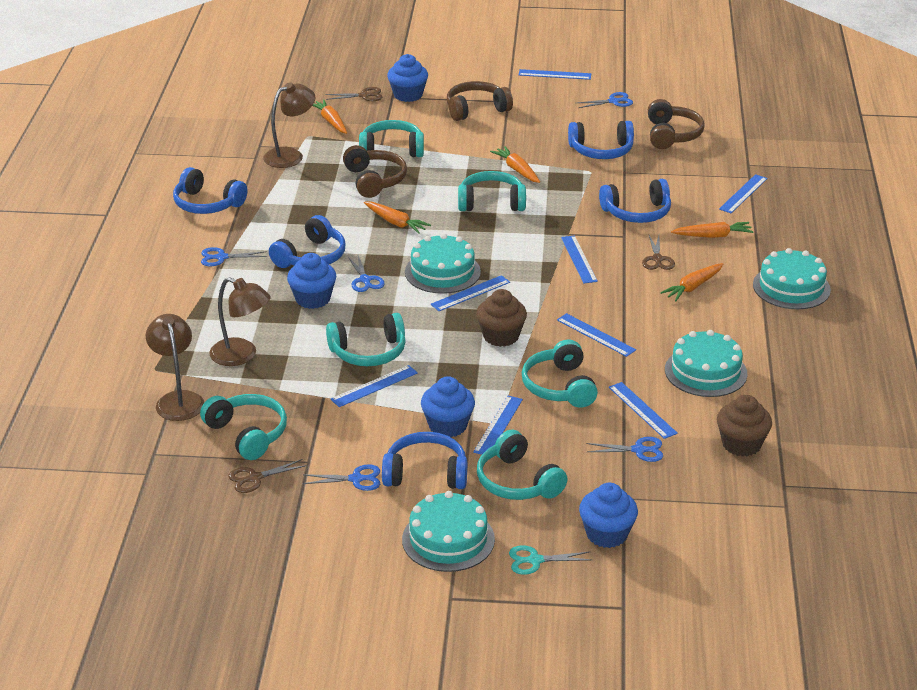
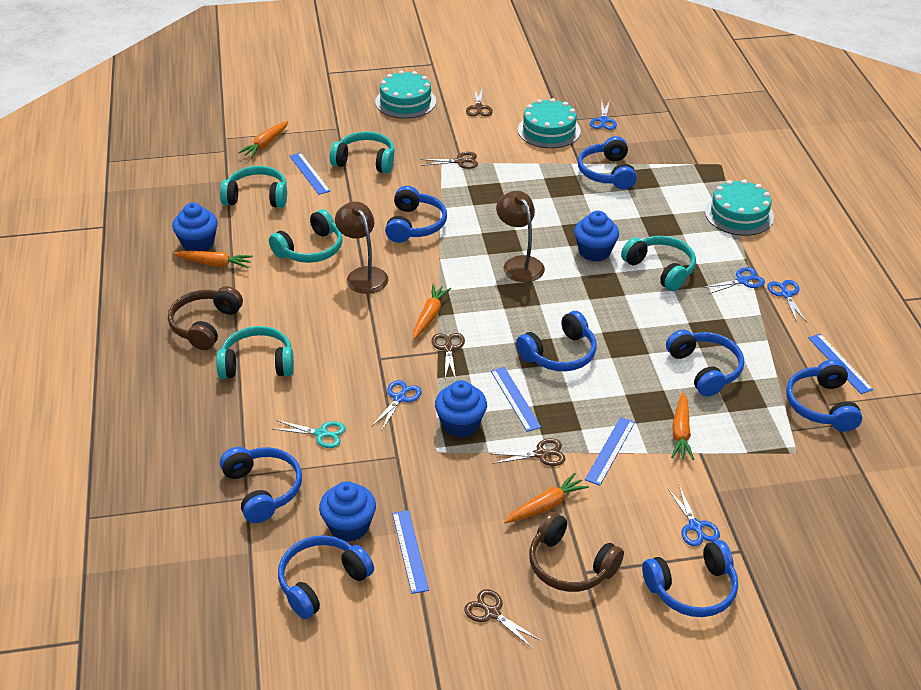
blue headphones: [173,167,247,214] [269,215,345,268] [382,432,467,489] [568,121,634,159] [599,179,671,223] = 5 -> [220,447,302,523] [278,535,374,619] [385,186,447,243] [516,311,597,371] [578,136,637,189] [642,540,738,617] [666,329,744,397] [786,359,862,432] = 8
blue ruler: [331,365,418,407] [430,275,510,311] [473,396,523,455] [519,69,591,80] [557,313,636,357] [561,235,598,283] [609,382,678,439] [719,174,767,213] = 8 -> [290,153,330,195] [392,510,429,594] [491,367,541,432] [585,417,635,486] [808,334,874,394] = 5
brown cupcake: [476,289,527,347] [717,395,772,457] = 2 -> none = 0
brown headphones: [343,145,407,198] [447,81,513,121] [648,99,705,149] = 3 -> [168,286,243,350] [529,511,624,592] = 2
brown lamp: [146,314,204,421] [209,277,271,366] [263,82,316,168] = 3 -> [335,202,388,294] [496,191,545,282] = 2
brown scissors: [228,459,307,493] [325,87,382,101] [642,235,675,270] = 3 -> [421,152,478,169] [432,333,465,379] [464,589,540,648] [466,88,493,116] [492,438,566,466] = 5
turquoise cake: [402,491,495,572] [405,233,481,294] [665,330,747,397] [753,248,831,309] = 4 -> [375,70,436,119] [518,98,581,148] [705,179,774,236] = 3
turquoise headphones: [200,394,287,460] [326,313,405,366] [359,120,424,157] [458,171,526,211] [477,430,568,500] [522,340,598,408] = 6 -> [216,326,294,379] [220,166,287,208] [269,209,342,263] [330,131,395,174] [621,236,696,291] = 5

